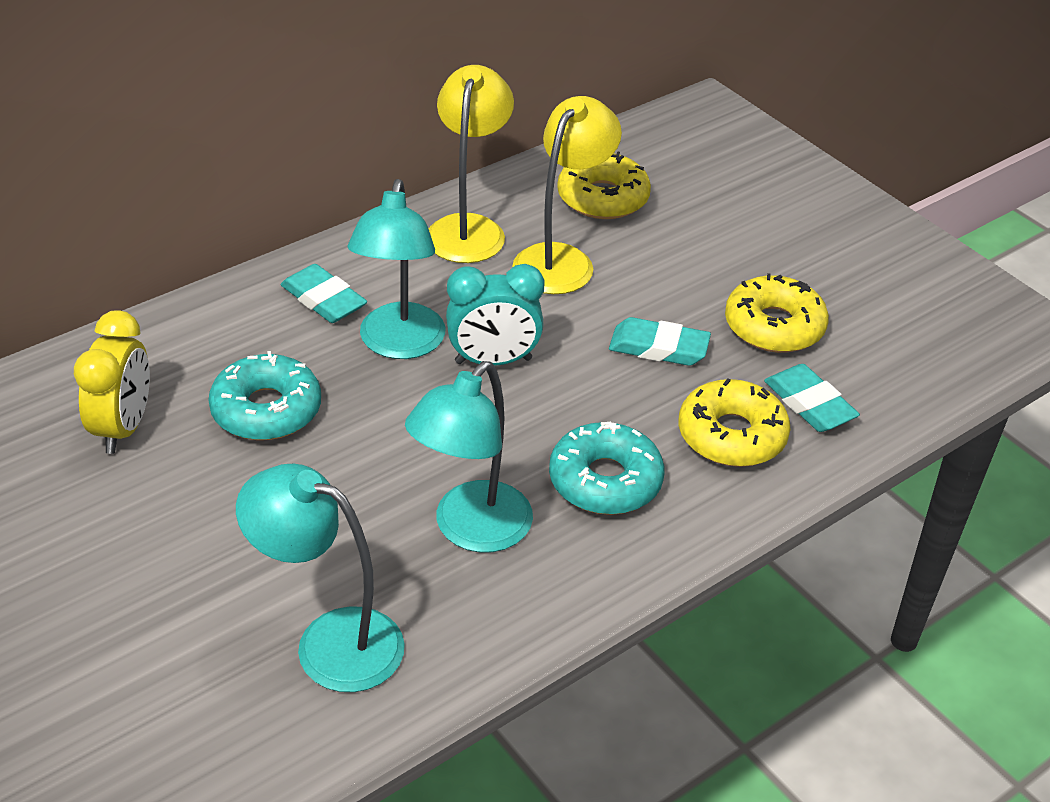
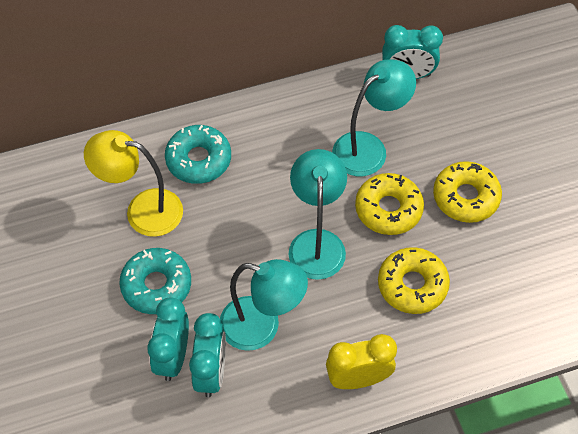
turquoise clock: [446,264,544,366] = 1 -> [147,297,189,381] [189,313,226,397] [382,25,443,79] = 3
turquoise eraser: [281,264,367,323] [609,317,711,366] [764,364,860,432] = 3 -> none = 0
yellow lamp: [429,65,514,263] [512,96,622,294] = 2 -> [84,130,183,237] = 1

